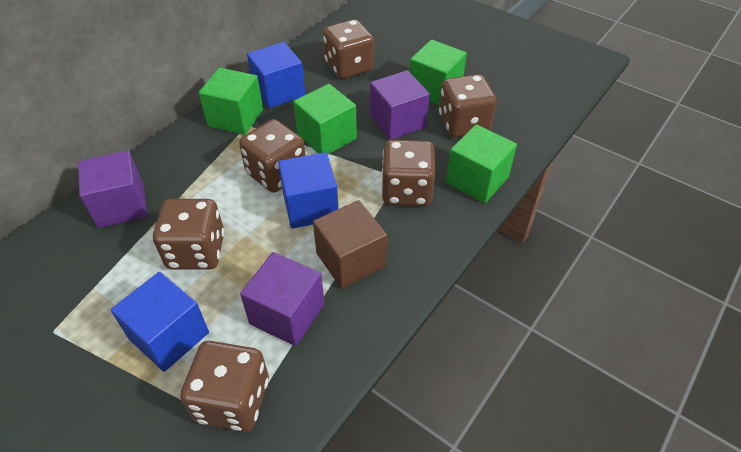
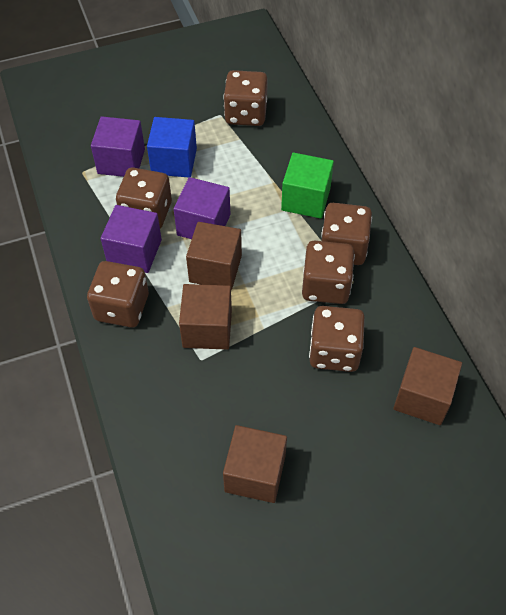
blue cube: [111,272,209,372] [247,42,305,108] [278,152,339,229] = 3 -> [147,117,197,177] = 1
brown cube: [313,200,387,289] = 1 -> [179,284,232,350] [186,222,242,290] [223,425,287,503] [393,347,462,425] = 4
green cube: [199,68,263,135] [293,84,357,155] [409,40,467,105] [446,124,517,203] = 4 -> [281,153,334,219] = 1

